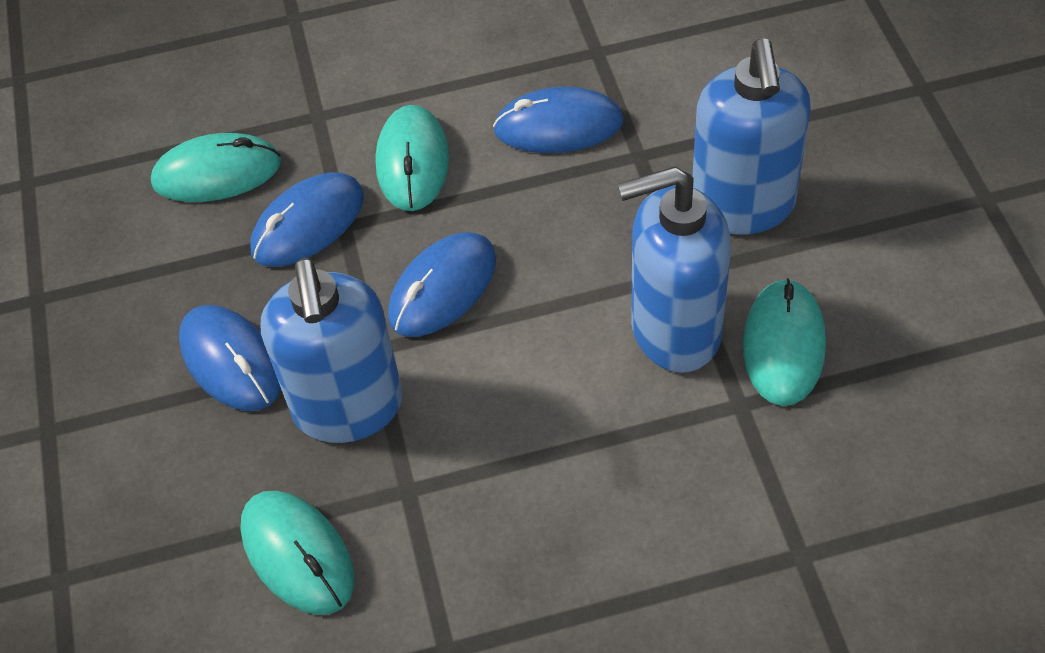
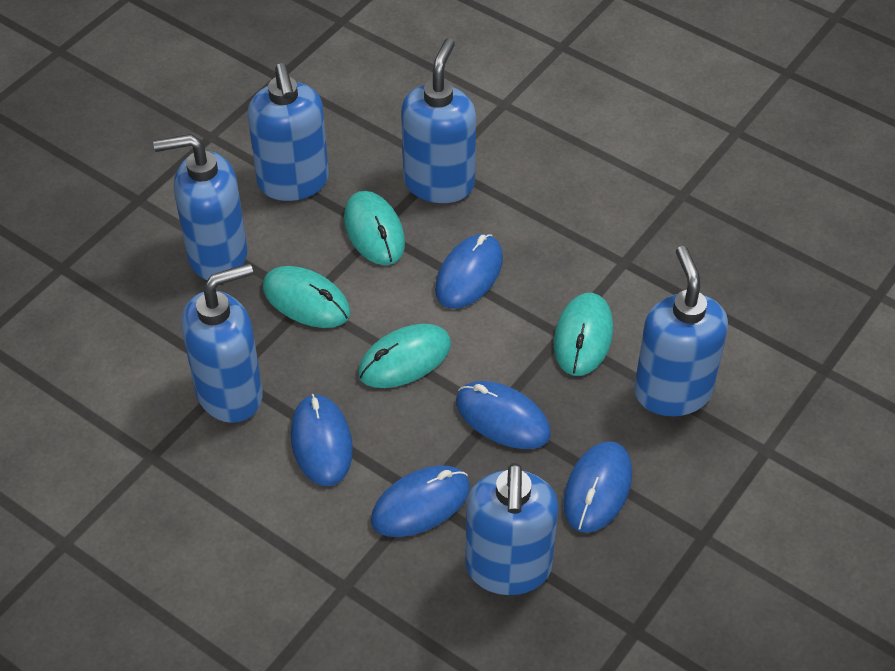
blue mouse: [179,305,281,411] [250,172,364,267] [388,232,496,337] [493,87,623,153] = 4 -> [291,394,353,486] [371,465,470,537] [435,234,503,309] [456,381,551,449] [563,441,632,533] = 5
blue soap dispenser: [261,258,403,443] [617,167,731,373] [692,38,811,235] = 3 -> [153,134,247,280] [181,263,263,423] [248,63,329,201] [401,38,476,203] [465,463,559,595] [634,246,728,416] = 6

